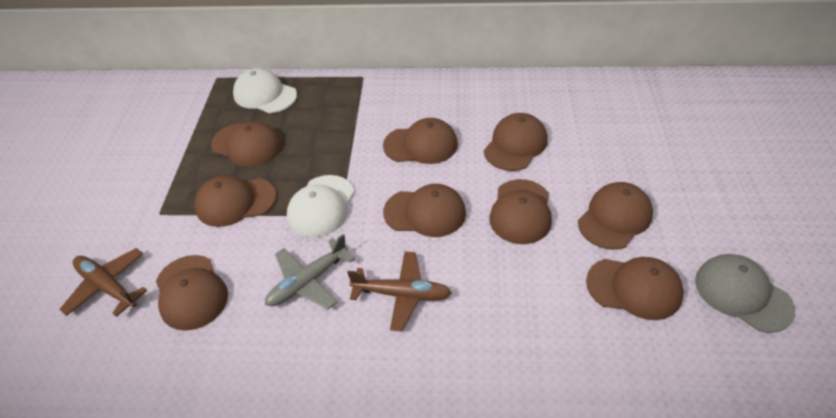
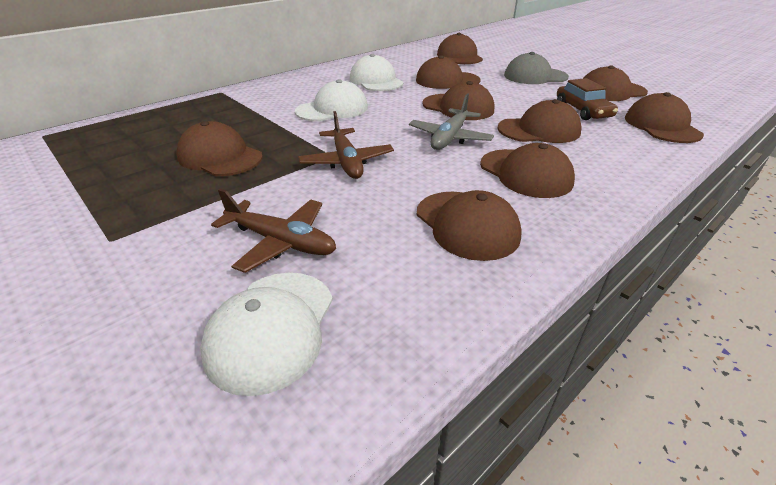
brown car: none = 0 -> [557,78,618,120] = 1
white cap: [233,68,297,113] [287,175,354,238] = 2 -> [200,273,333,396] [295,79,368,122] [350,54,404,91] = 3

